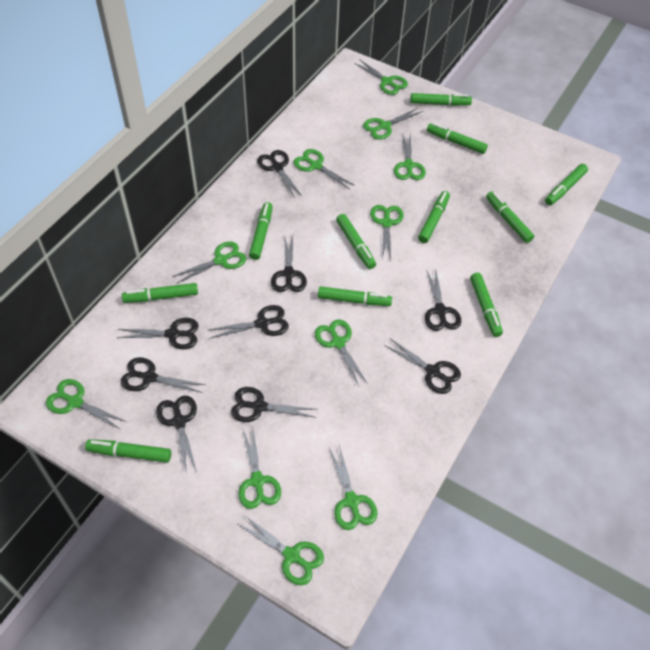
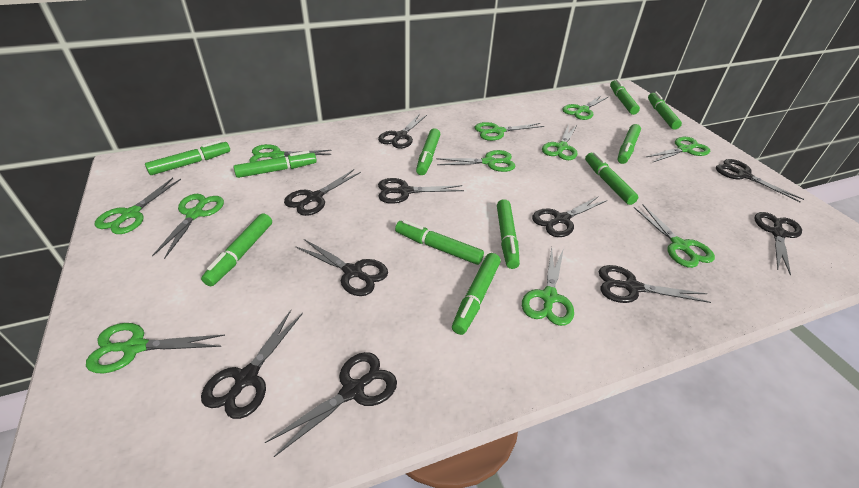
black scissors: [117,318,199,350] [121,357,206,393] [156,396,197,472] [209,305,289,339] [231,387,317,422] [257,150,302,198] [271,234,307,292] [384,339,461,394] [425,268,461,331] = 9 -> [201,310,303,419] [265,352,397,457] [284,169,361,216] [295,239,388,296] [378,114,427,149] [378,178,464,204] [532,196,607,237] [599,265,711,303] [716,159,804,203] [754,212,802,275] = 10

